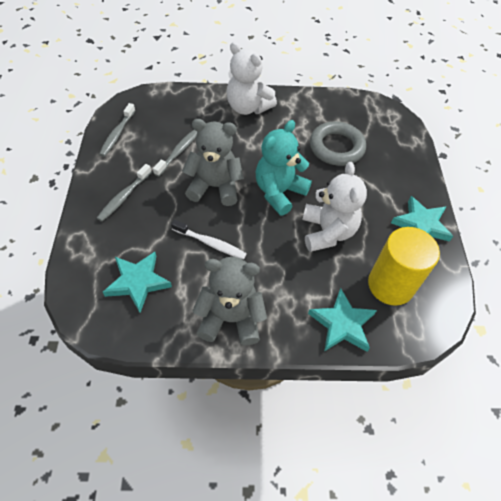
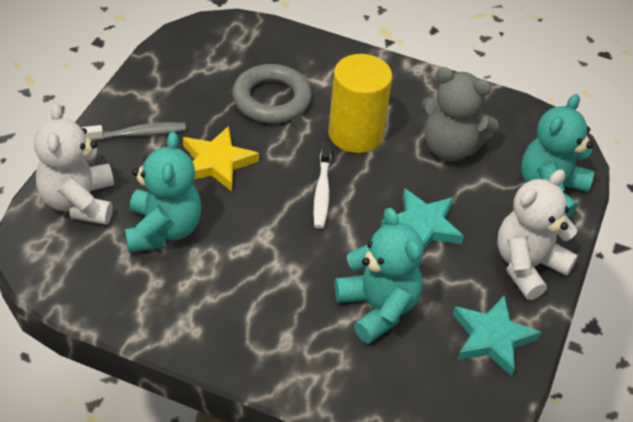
grey teddy bear: [182,119,243,206] [192,257,267,346] = 2 -> [421,67,499,161] = 1
grey toothbrush: [97,164,152,222] [99,103,135,157] [153,129,198,177] = 3 -> [81,122,186,141] = 1
turquoise star: [103,252,172,313] [308,288,377,352] [391,196,453,242] = 3 -> [381,188,464,250] [453,295,542,377] = 2
turquoise teddy bear: [256,120,312,216] = 1 -> [125,132,201,252] [335,208,424,344] [521,94,595,218] = 3
yellow star: none = 0 -> [183,126,259,192] = 1

